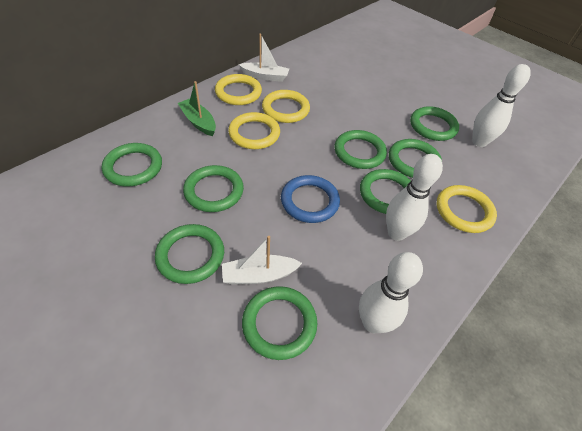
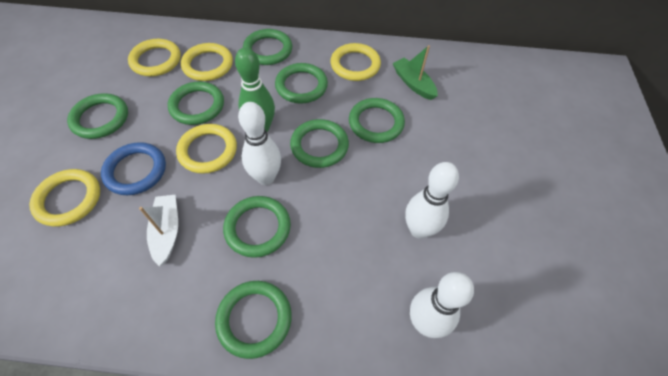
green bowling pin: none = 0 -> [235,48,275,132] = 1
white boat: [222,236,302,284] [239,33,289,82] = 2 -> [139,195,178,266] = 1
yellow ring: [215,74,262,105] [228,112,280,149] [262,90,310,123] [437,185,497,233] = 4 -> [29,169,100,227] [128,39,181,76] [176,124,237,174] [181,43,233,81] [330,43,381,81] = 5

